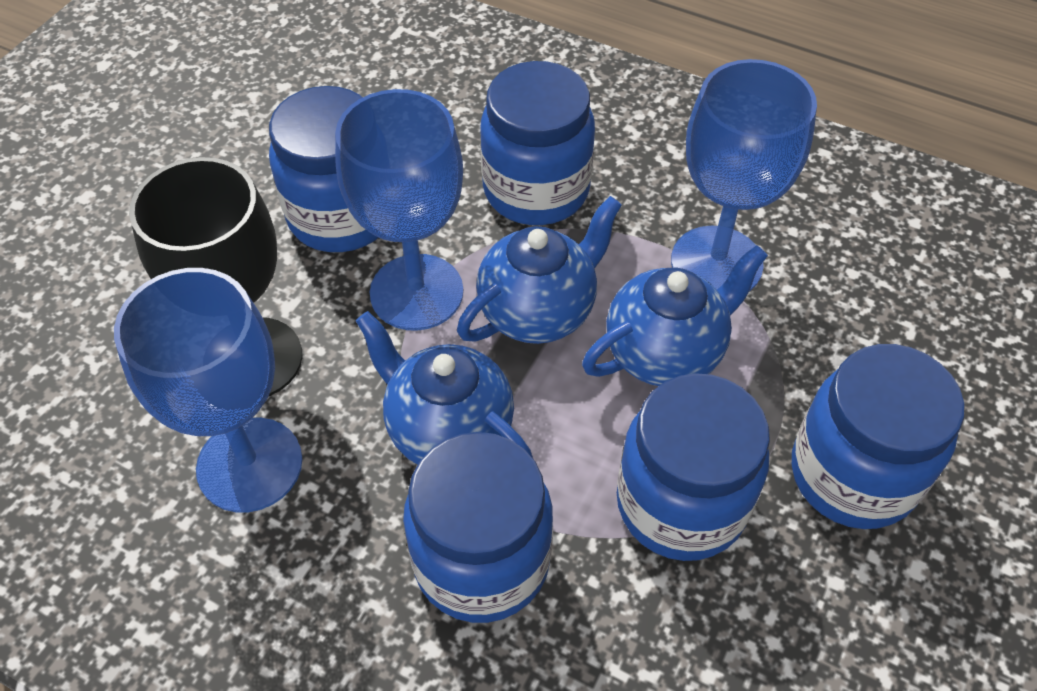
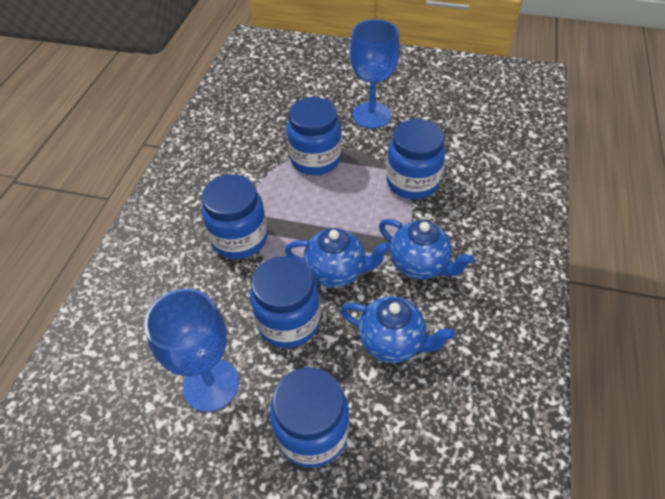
black goblet: [129,157,302,397] = 1 -> none = 0
blue goblet: [114,268,302,513] [335,89,463,331] [671,59,817,291] = 3 -> [144,288,239,412] [350,19,400,128] = 2

